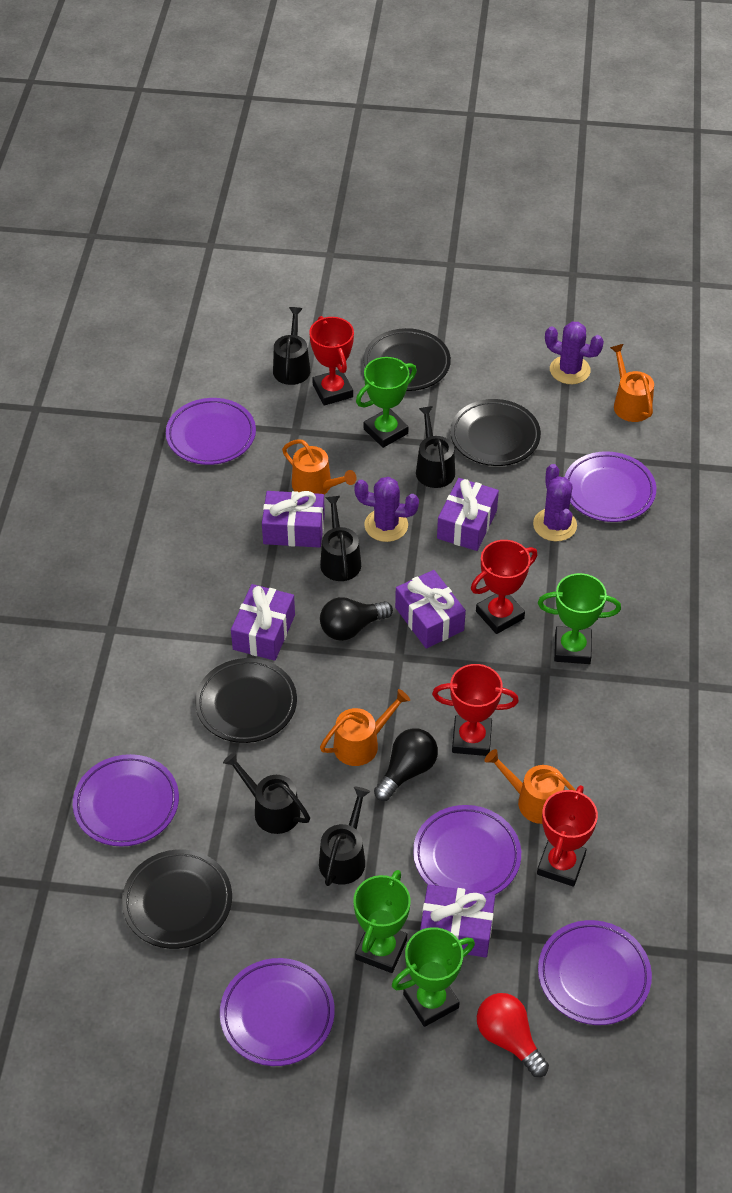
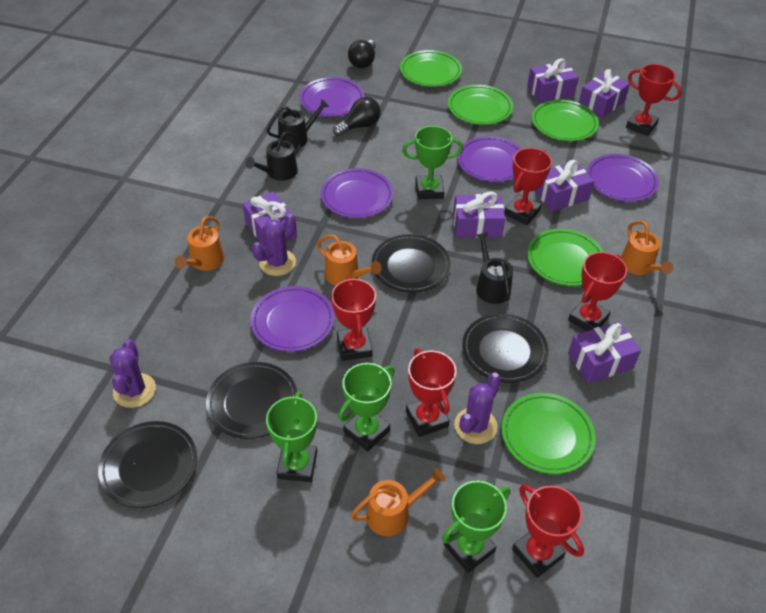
black watering can: [223,752,310,834] [273,307,310,385] [319,787,370,886] [320,496,361,581] [416,406,455,488] = 5 -> [245,132,302,181] [266,99,329,149] [476,232,513,304] = 3
green plate: none = 0 -> [400,50,462,87] [448,85,513,125] [501,393,596,474] [527,229,604,286] [532,100,599,141] = 5
purple gift: [231,584,295,661] [262,491,325,548] [395,570,466,649] [420,884,495,957] [437,478,499,551] = 5 -> [243,191,297,248] [453,191,505,238] [527,58,579,103] [535,160,594,212] [568,321,641,383] [579,69,630,118] = 6
purple plate: [73,754,179,847] [166,398,256,465] [220,958,335,1066] [413,805,521,895] [538,920,652,1025] [565,451,656,522] = 6 -> [250,286,335,352] [300,77,364,117] [320,168,394,218] [457,136,522,182] [587,154,659,202] = 5
red light bulb: [477,993,549,1077] = 1 -> none = 0
red trophy: [309,316,354,406] [432,664,519,756] [471,540,537,634] [537,785,598,887] = 4 -> [331,276,376,361] [406,348,457,437] [504,148,552,225] [512,484,584,578] [568,252,627,331] [626,64,682,136] = 6

